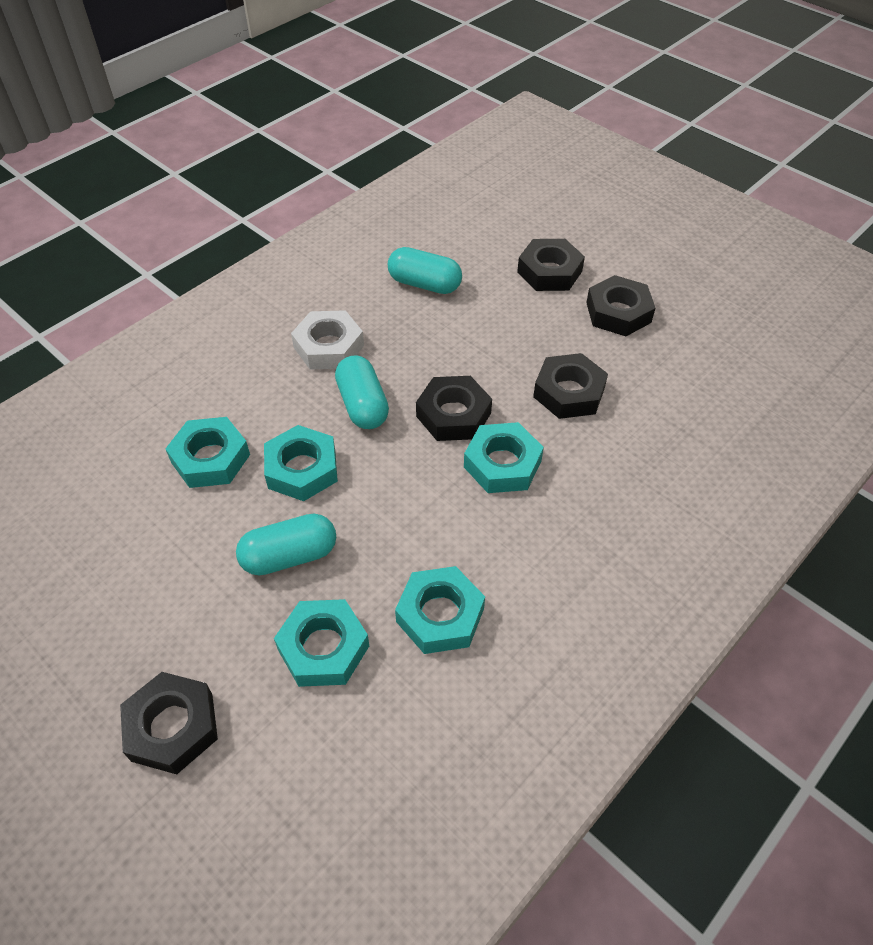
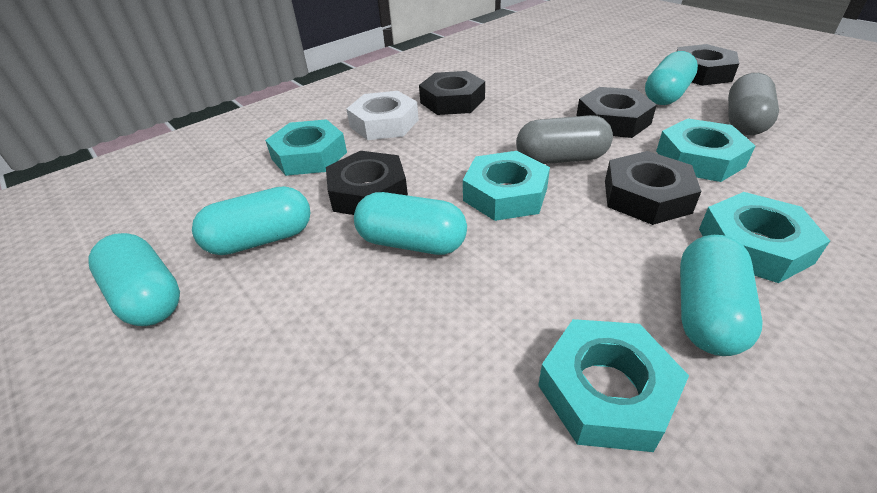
grey capsule: none = 0 -> [516,115,613,164] [728,73,779,135] = 2
turquoise capsule: [236,514,336,575] [335,355,389,429] [388,247,462,294] = 3 -> [89,233,180,326] [192,186,310,255] [354,192,467,255] [645,51,698,105] [680,235,763,356] = 5

